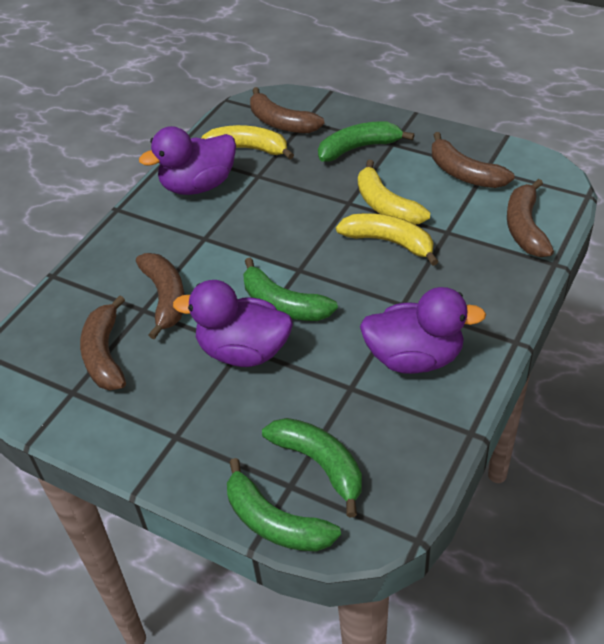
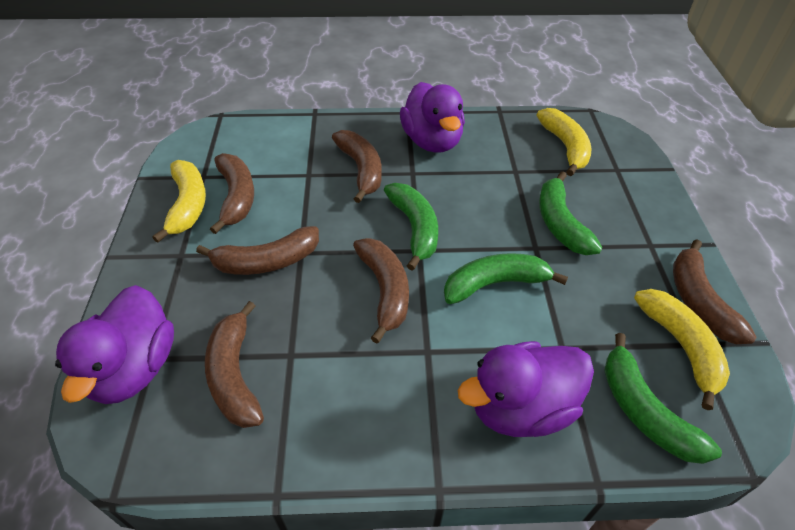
brown banana: [80,295,126,391] [136,253,185,340] [250,87,325,133] [432,132,515,188] [507,179,554,257] = 5 -> [196,226,319,275] [205,301,264,428] [210,153,254,234] [332,130,382,203] [353,238,409,343] [673,239,757,344] = 6

